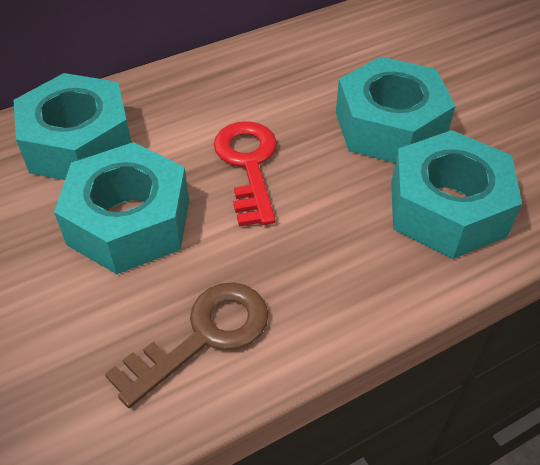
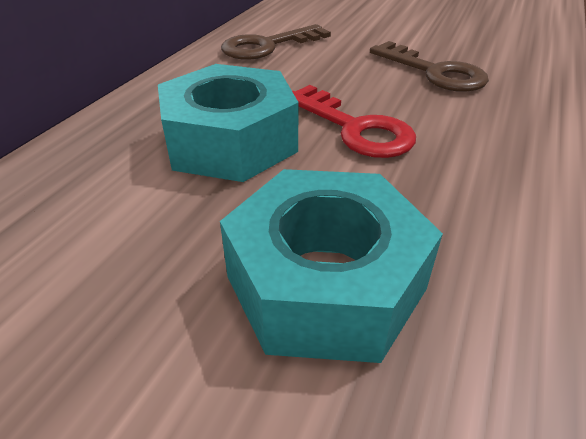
brown key: [105,282,268,408] = 1 -> [221,24,331,60] [370,41,489,92] = 2
turquoise nut: [14,73,132,180] [54,142,189,274] [336,57,455,163] [391,130,522,259] = 4 -> [158,64,299,182] [220,169,443,363] = 2

